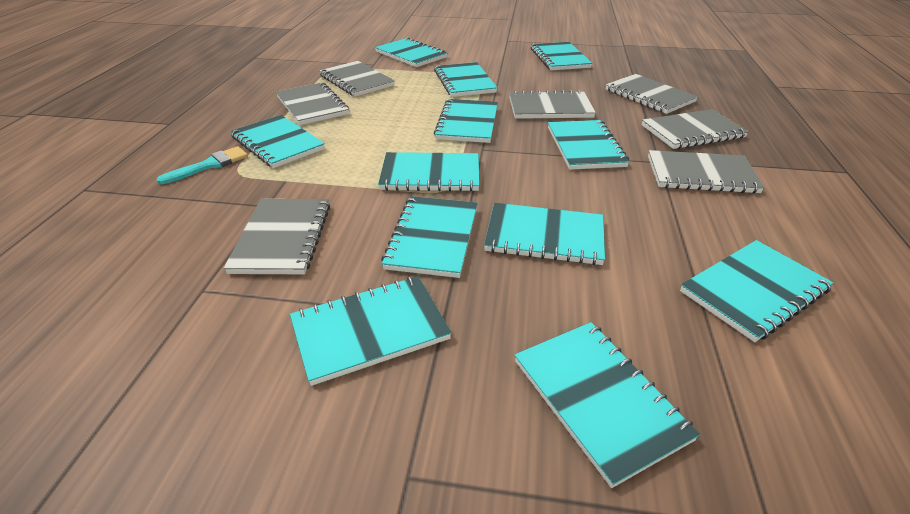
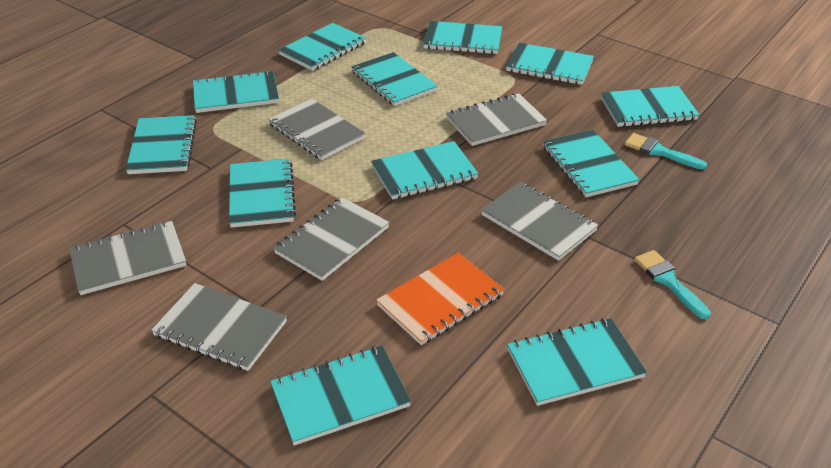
grey notebook: [224,199,330,274] [276,82,349,125] [319,61,395,97] [509,90,596,119] [606,74,698,114] [642,109,749,149] [648,150,765,194] = 7 -> [69,221,186,295] [151,283,287,371] [268,98,366,160] [273,197,390,281] [446,93,547,146] [481,182,599,261] = 6
orange notebook: none = 0 -> [376,253,505,345] = 1
turquoise brush: [156,146,248,184] = 1 -> [624,133,707,170] [634,250,711,319] = 2

